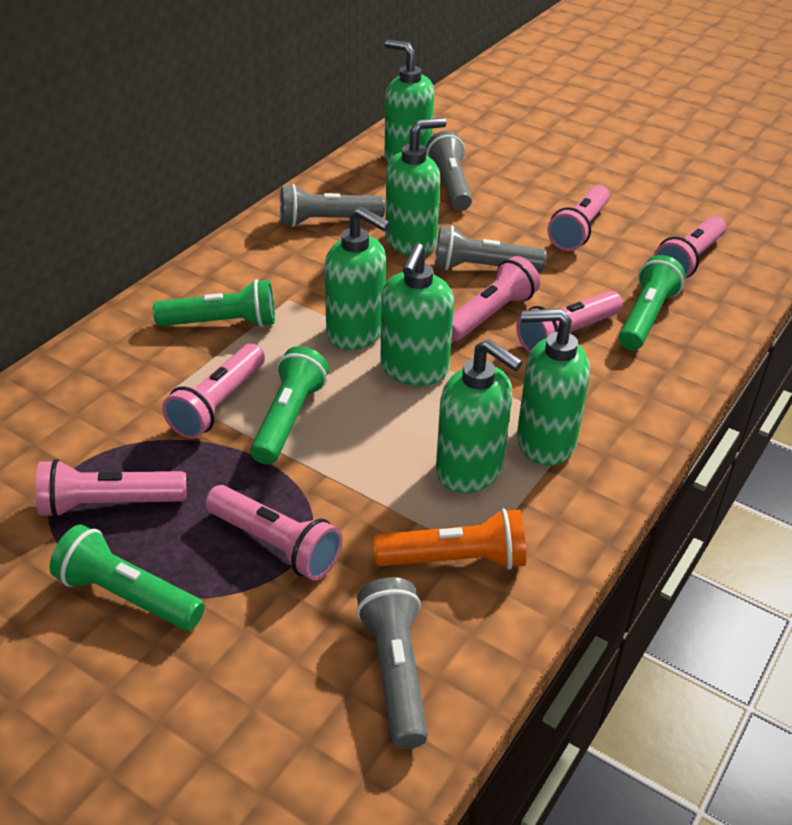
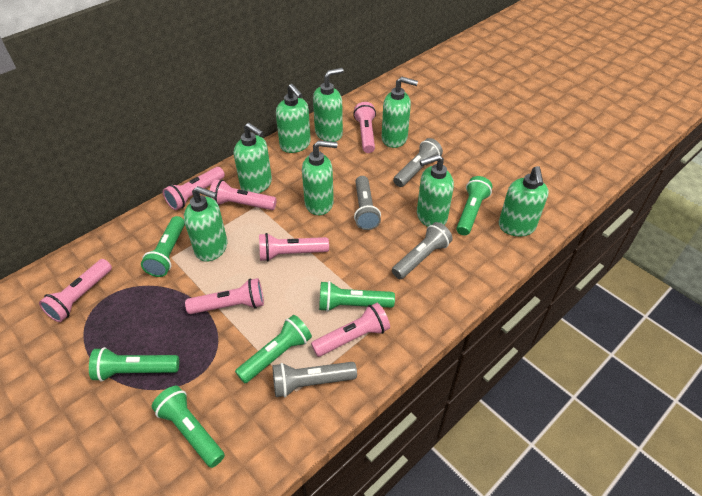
green flashlight: [49,525,205,631] [153,279,275,327] [250,346,329,465] [619,255,685,350] = 4 -> [89,347,179,382] [141,216,185,277] [152,386,225,468] [235,315,312,384] [319,281,395,312] [456,176,492,236] = 6
green soap dispenser: [324,206,390,350] [380,243,454,386] [385,40,434,163] [385,118,447,256] [436,339,523,493] [517,308,590,466] = 6 -> [184,186,227,262] [234,123,272,193] [276,84,311,153] [302,140,337,215] [313,68,344,142] [382,77,418,148] [417,154,454,227] [499,166,549,237] = 8
orange flashlight: [373,509,526,570] = 1 -> none = 0

